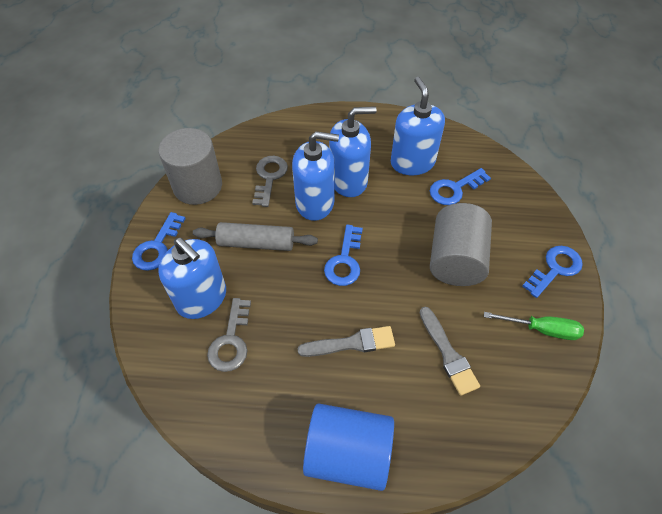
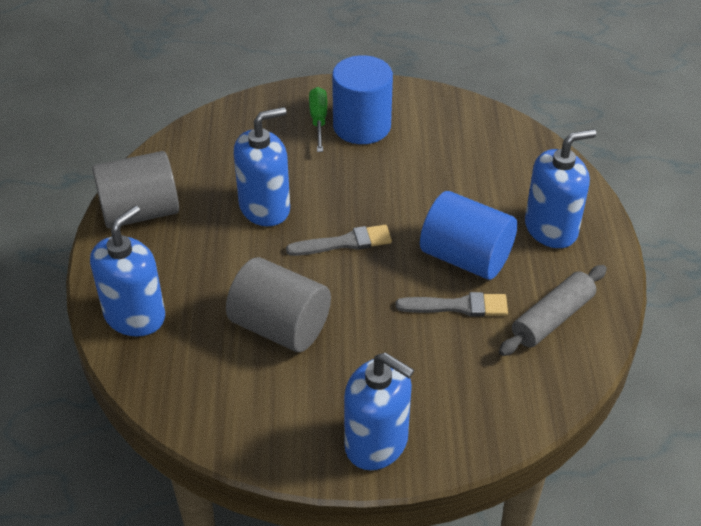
blue cylinder: [303,404,394,491] = 1 -> [332,55,393,144] [420,191,517,280] = 2
blue key: [132,212,186,271] [324,225,363,286] [430,168,491,205] [522,246,583,298] = 4 -> none = 0
grey key: [207,298,251,372] [252,156,288,207] = 2 -> none = 0

